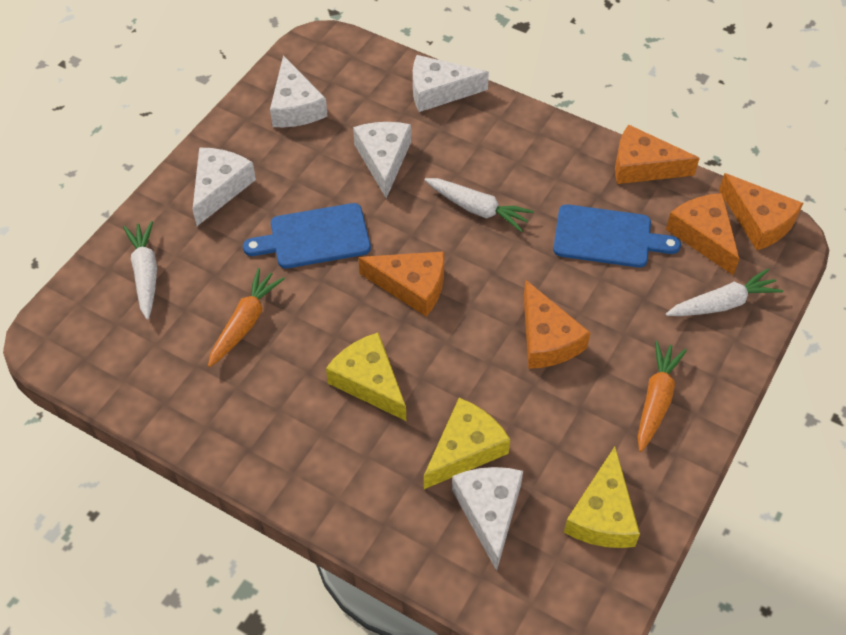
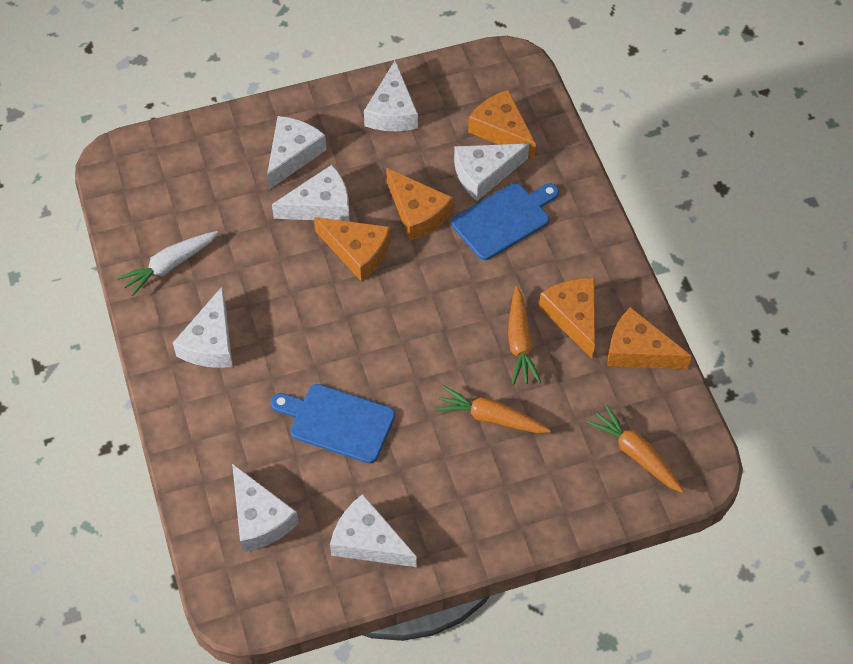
orange carrot: [208,268,285,367] [637,341,687,452] = 2 -> [435,386,551,433] [508,286,541,385] [587,405,684,493] = 3
white carrot: [123,221,157,320] [424,178,534,232] [666,269,783,316] = 3 -> [117,231,218,297] = 1
white cheese: [192,148,256,226] [270,55,328,127] [353,122,411,198] [413,55,489,112] [452,467,523,571] = 5 -> [173,287,233,368] [232,464,299,552] [267,116,327,189] [272,165,350,222] [330,494,417,567] [364,61,418,131] [454,144,529,201] = 7
yellow cheese: [326,332,406,421] [424,398,510,489] [564,446,640,548] = 3 -> none = 0

